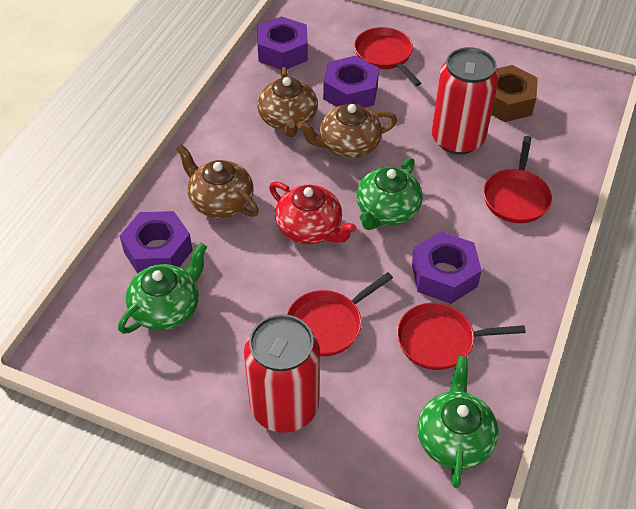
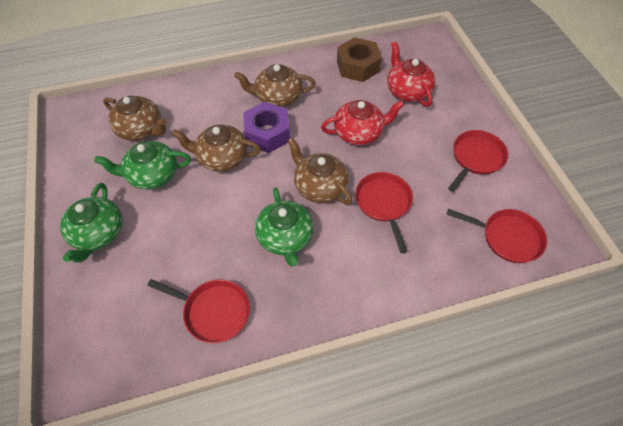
brown teapot: [176,144,259,218] [257,67,318,137] [298,103,397,158] = 3 -> [103,96,167,141] [171,125,261,172] [234,64,316,107] [287,138,353,205] = 4
purple nut: [120,211,193,274] [258,16,308,70] [323,56,379,108] [412,231,482,304] = 4 -> [243,102,290,153] = 1
red can: [244,314,320,433] [431,47,499,154] = 2 -> none = 0
red teapot: [269,181,356,244] = 1 -> [321,100,404,146] [387,42,435,107] = 2

